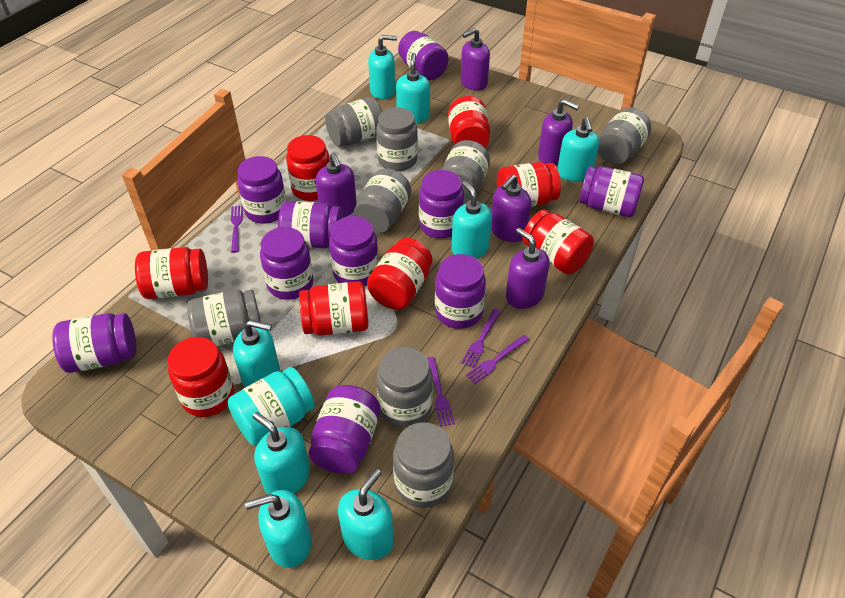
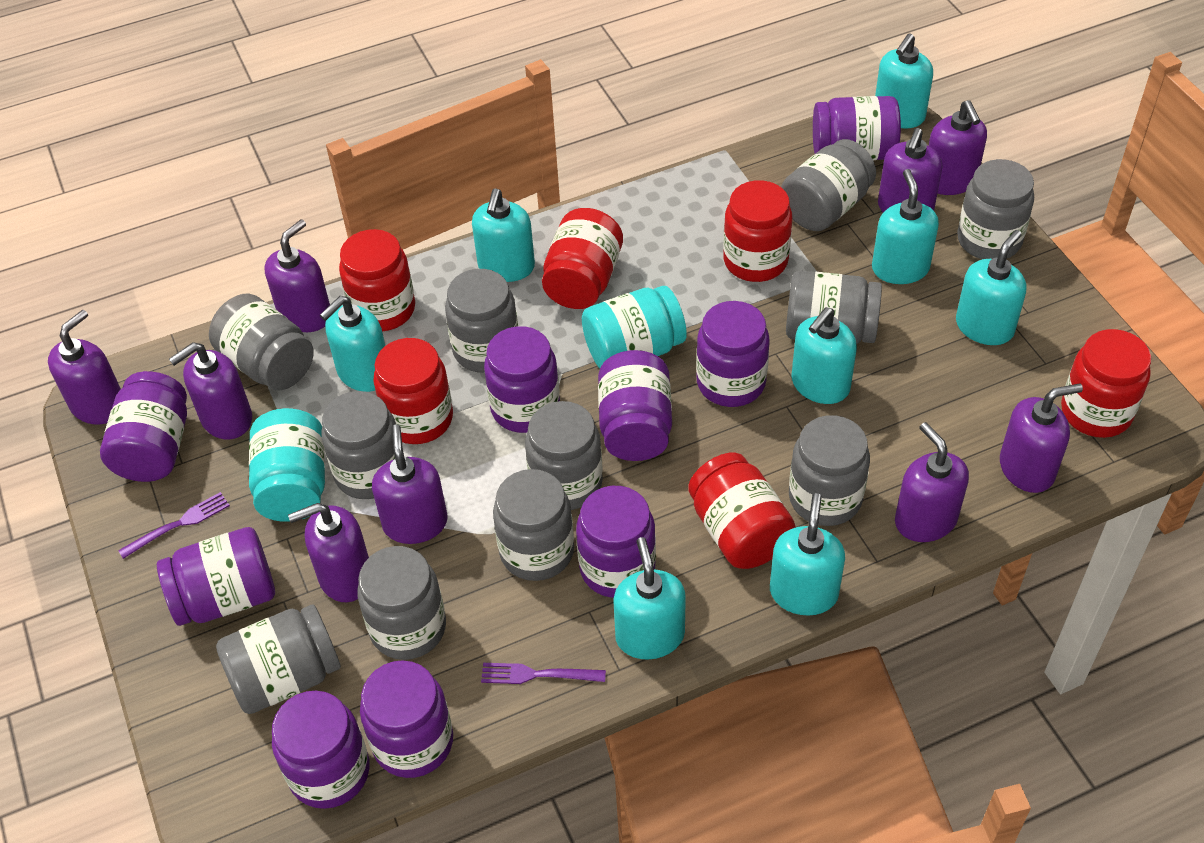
grey jar: [187,290,261,346] [325,97,382,147] [354,168,411,233] [376,108,418,171] [376,347,433,428] [393,422,454,508] [442,140,490,202] [598,108,651,165] = 8 -> [209,294,314,390] [216,604,341,714] [321,391,396,499] [357,546,446,660] [445,269,518,373] [493,469,574,581] [525,401,603,510] [781,139,876,231] [786,271,882,344] [789,415,870,526] [957,159,1034,259] = 11
purple fork: [231,206,243,253] [427,357,455,427] [461,309,501,368] [466,335,529,384] = 4 -> [118,492,230,559] [481,663,606,684] = 2
purple jar: [52,313,136,373] [237,156,286,224] [260,227,314,300] [278,201,343,248] [309,385,381,474] [329,216,379,286] [398,31,449,80] [419,170,464,238] [435,254,486,329] [579,166,644,217] = 10 -> [100,371,187,482] [157,527,275,626] [272,691,370,809] [360,660,453,778] [484,326,560,433] [576,486,656,598] [598,350,672,461] [696,301,770,407] [813,96,901,160] = 9
purple soap dispenser: [316,153,357,218] [461,28,490,91] [491,174,531,242] [506,228,550,309] [538,99,579,165] = 5 -> [48,310,121,424] [169,342,252,439] [265,219,330,332] [288,503,369,602] [372,424,448,544] [878,128,942,212] [895,422,969,542] [929,100,987,195] [1000,383,1083,493] = 9
red jar: [135,247,208,299] [168,337,234,417] [286,135,330,201] [299,281,369,336] [367,238,432,309] [448,96,490,148] [497,162,561,207] [522,210,594,274] = 8 -> [339,229,415,332] [373,338,453,444] [542,208,623,309] [688,453,796,569] [723,180,792,282] [1061,329,1151,438] = 6
turquoise jar: [227,367,315,446] = 1 -> [249,408,325,522] [582,286,687,369] = 2

